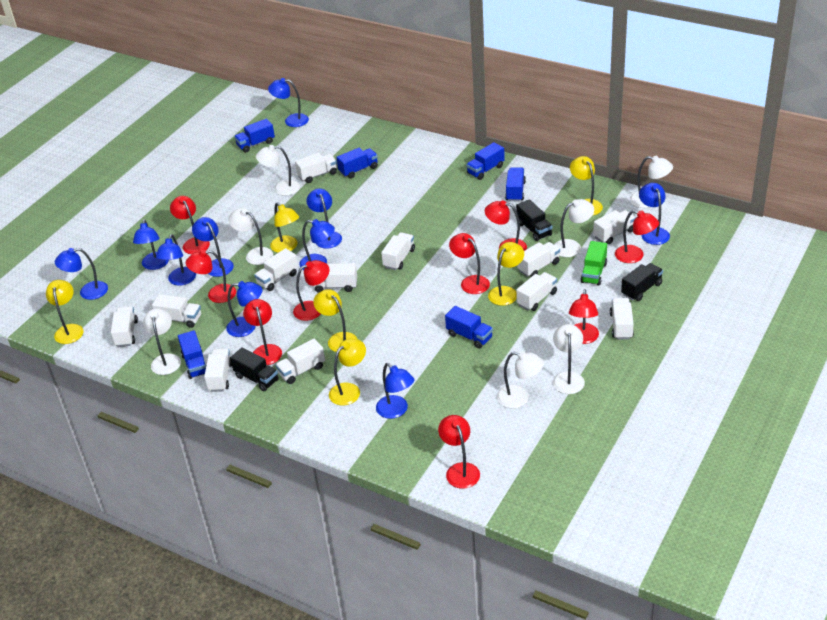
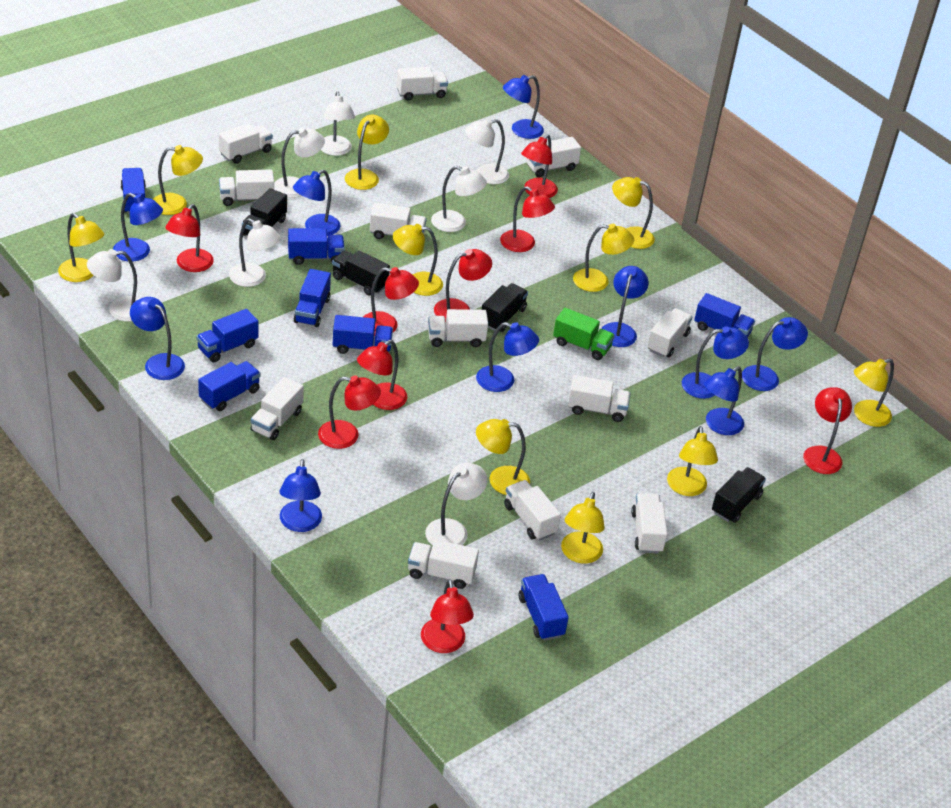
black truck: [230,347,279,391] [516,199,552,241] [621,263,663,301] = 3 -> [242,188,287,236] [332,250,390,296] [482,283,528,332] [712,467,766,523] = 4
blue truck: [178,330,206,379] [234,119,275,152] [336,148,378,178] [445,306,493,348] [466,142,505,180] [505,167,526,201] = 6 -> [120,168,146,214] [196,309,258,362] [198,361,260,411] [288,228,345,265] [294,269,331,327] [333,315,393,354] [519,574,569,641] [694,293,755,338] = 8
yellow lamp: [46,280,84,344] [270,202,299,253] [313,289,357,352] [329,338,366,406] [488,242,524,306] [570,156,603,216] = 6 -> [58,213,104,282] [153,145,203,215] [345,115,389,190] [393,224,443,296] [476,419,530,495] [561,492,605,564] [573,224,634,292] [612,177,655,249] [667,426,718,496] [854,358,894,427] = 10

